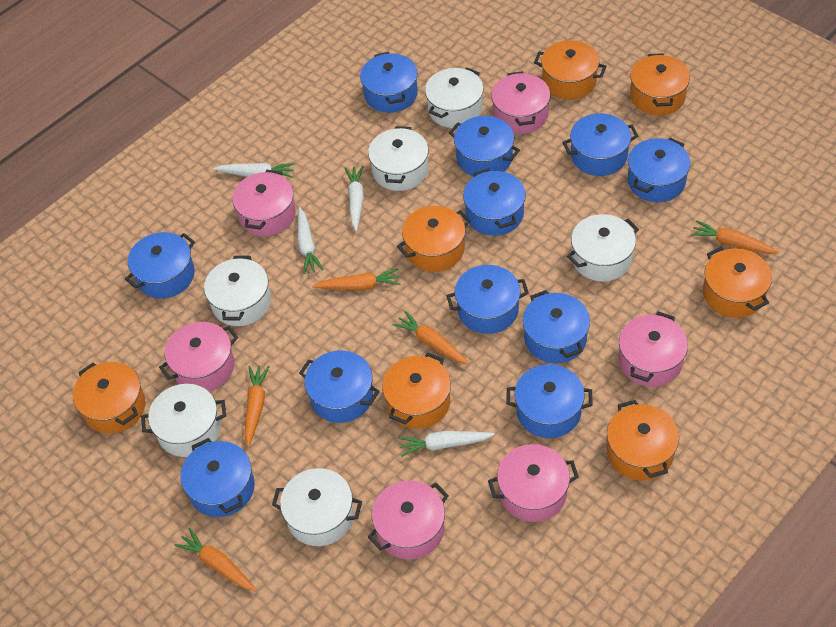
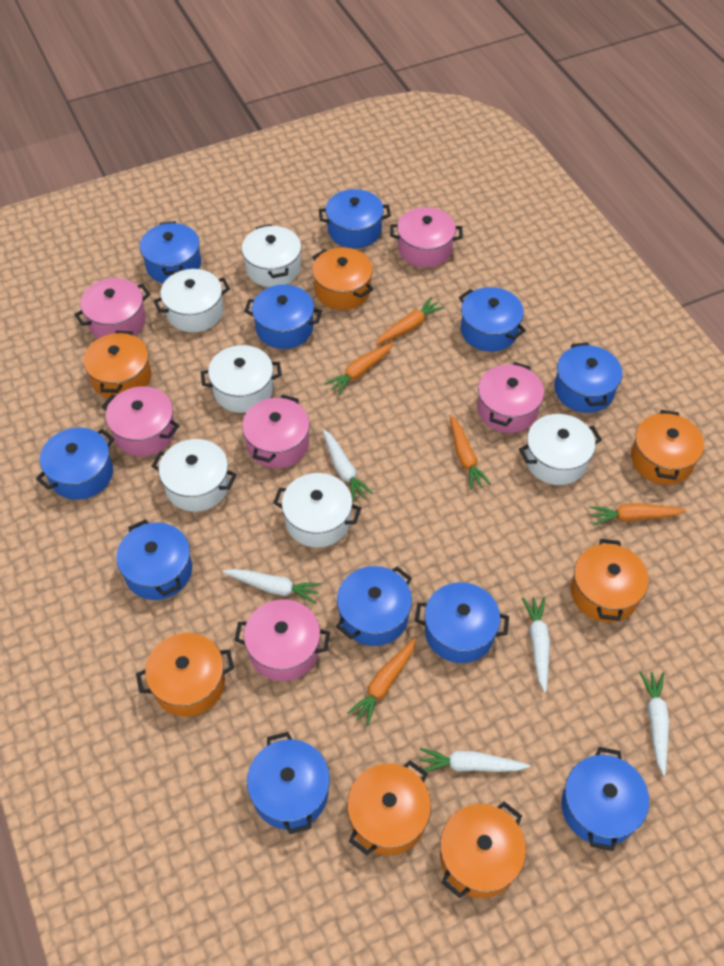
white carrot: [213,163,295,178] [297,207,324,274] [345,166,364,231] [398,431,495,457] = 4 -> [223,569,321,604] [322,429,373,502] [420,748,530,772] [522,597,550,692] [639,672,669,776] = 5

